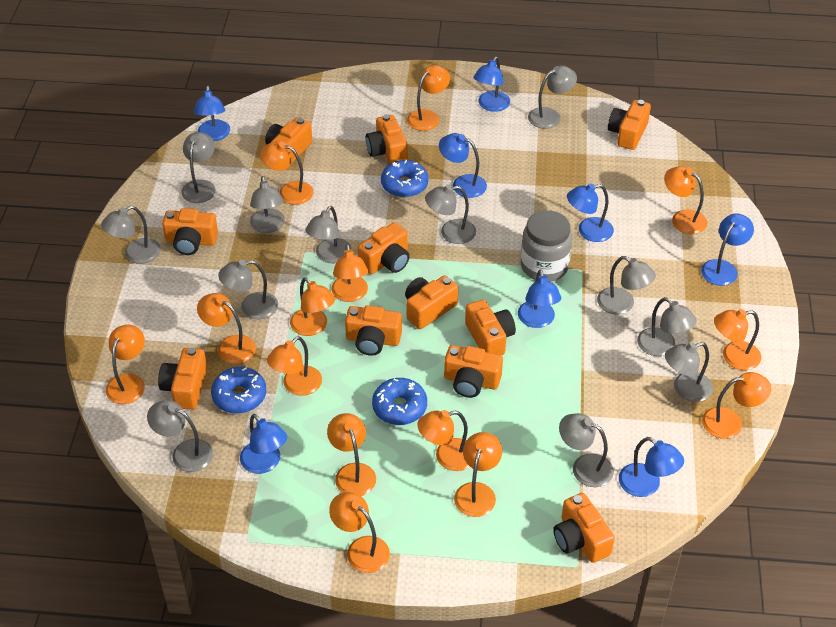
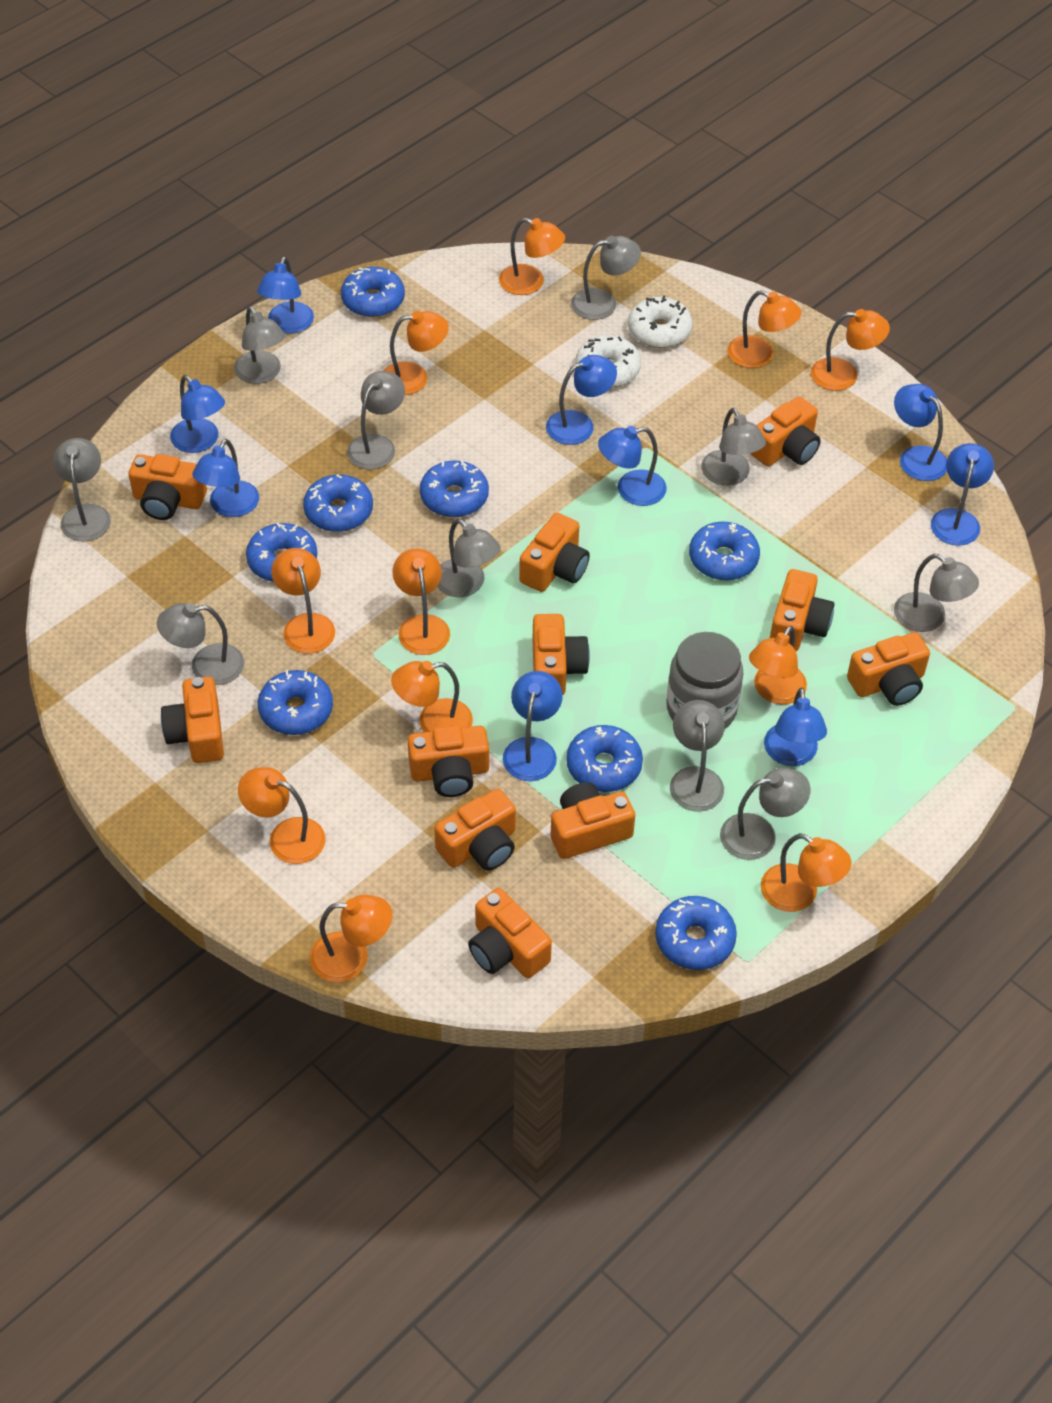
blue donut: [211,367,266,414] [372,378,427,425] [381,160,429,198] = 3 -> [246,523,317,582] [258,670,333,735] [303,474,373,532] [341,267,405,317] [420,460,489,517] [566,725,643,792] [655,896,737,970] [689,521,760,581] = 8
blue lamp: [194,86,230,141] [240,414,287,474] [439,133,487,198] [473,57,510,112] [518,269,561,328] [567,183,614,242] [619,437,684,497] [701,213,754,286] = 8 -> [170,375,225,453] [192,439,259,517] [257,256,314,334] [503,671,563,781] [546,355,617,445] [598,426,667,506] [764,688,827,766] [894,384,947,481] [931,443,994,546] = 9
grey lamp: [101,206,161,264] [147,400,213,472] [181,132,216,203] [218,260,278,319] [250,176,285,233] [305,206,351,263] [425,185,476,244] [528,66,577,129] [559,413,614,487] [597,256,656,314] [637,297,697,356] [665,342,713,402] = 12 -> [53,438,111,542] [157,603,244,685] [234,306,286,384] [347,371,405,470] [437,519,501,597] [571,236,641,320] [670,700,725,812] [701,408,766,486] [720,767,810,860] [894,554,979,632] = 10
orange lamp: [106,325,145,404] [197,293,256,364] [260,141,314,205] [267,336,322,396] [290,277,335,336] [327,413,376,496] [329,492,390,573] [332,244,368,302] [407,65,450,131] [418,410,470,471] [454,432,502,517] [664,166,707,234] [702,372,771,439] [714,309,761,370] = 14 -> [238,767,326,864] [271,548,335,654] [310,895,392,982] [384,311,449,395] [391,661,473,732] [392,548,450,655] [499,218,565,295] [727,290,802,368] [749,626,807,704] [761,833,851,912] [811,309,890,391] = 11
white donut: none = 0 -> [575,335,641,388] [628,295,693,348] = 2

